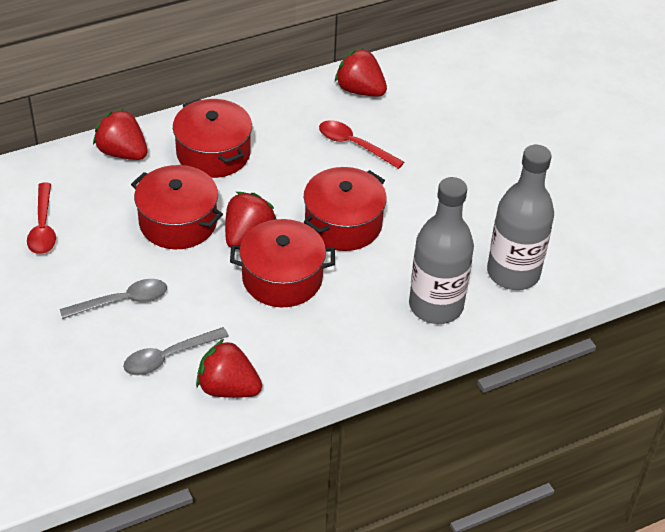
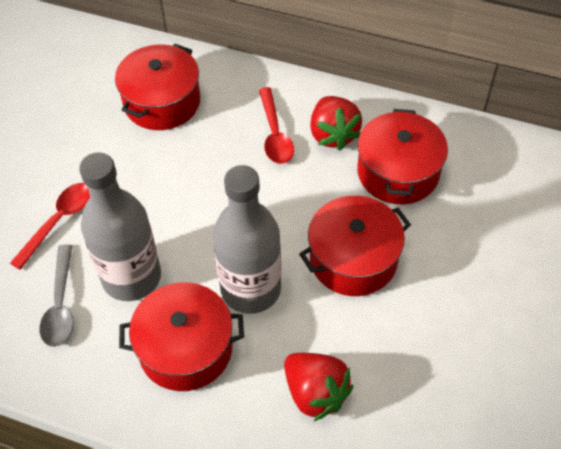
grey spoon: [60,279,167,319] [123,327,229,375] = 2 -> [39,244,74,347] = 1
red strawberry: [93,109,147,160] [196,339,262,398] [225,192,276,248] [335,48,387,97] = 4 -> [284,353,354,421] [310,96,362,151] = 2

